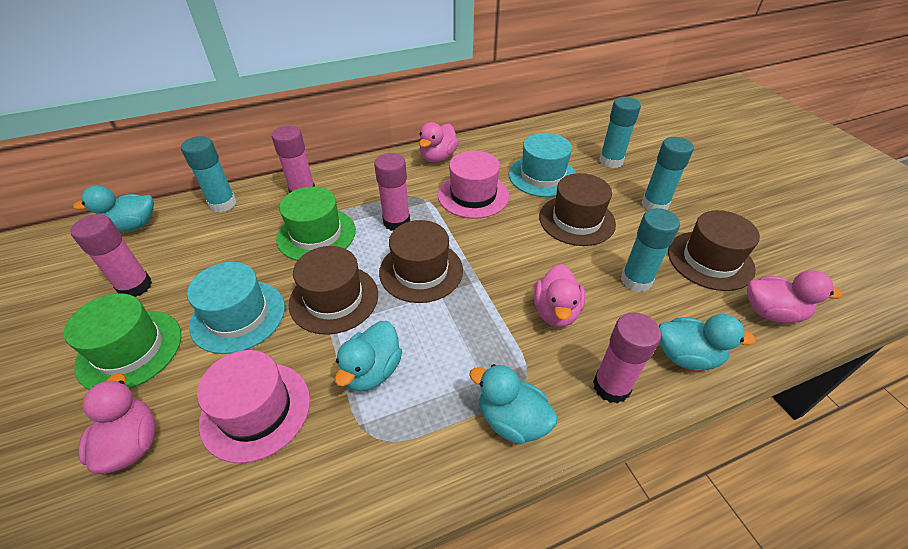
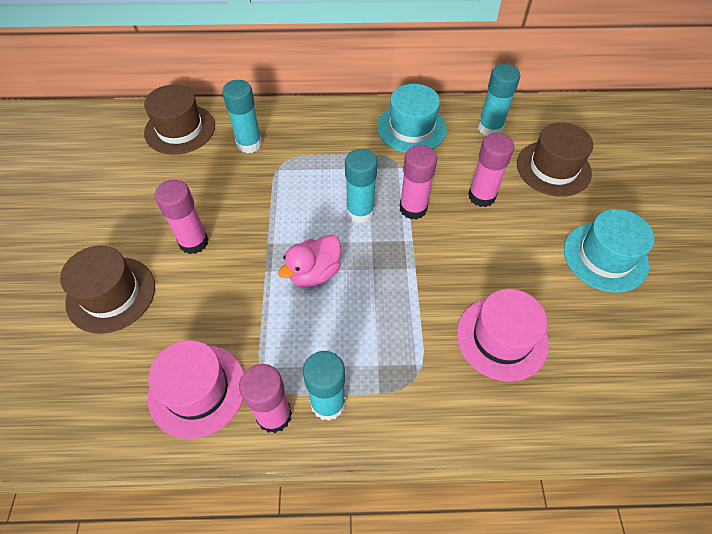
brown hat: [289,246,378,335] [379,220,463,303] [539,173,616,246] [668,210,760,291] = 4 -> [60,245,155,334] [144,85,215,155] [517,123,593,197] = 3
green hat: [64,293,181,390] [276,186,356,261] = 2 -> none = 0
pink duck: [78,373,155,474] [419,122,459,162] [534,264,585,327] [747,270,843,323] = 4 -> [278,235,341,288] = 1
turquoise duck: [73,185,154,232] [335,321,402,391] [469,364,558,444] [659,314,756,370] = 4 -> none = 0

